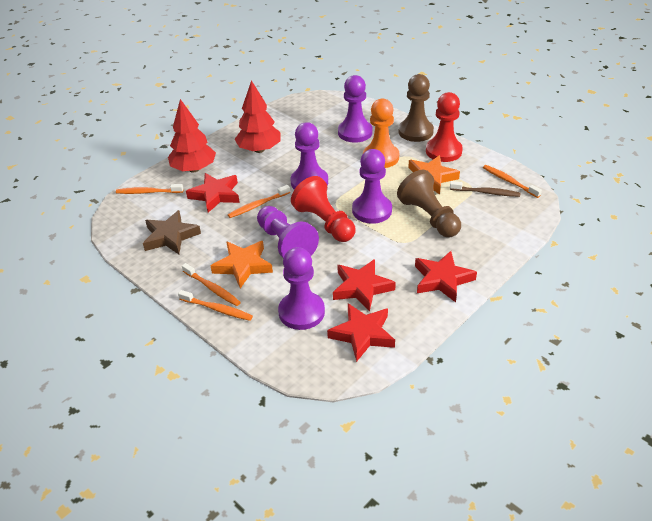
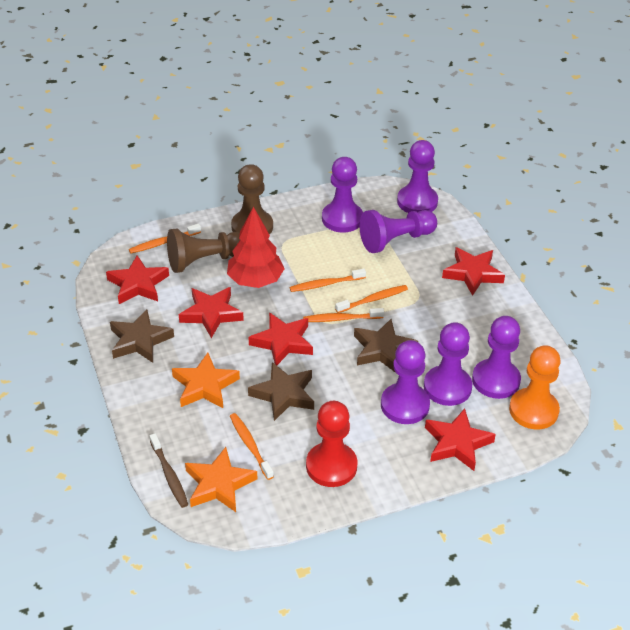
brown star: [143,210,201,254] = 1 -> [110,309,174,363] [248,362,314,421] [354,319,418,374] = 3
purple pawn: [257,206,319,259] [278,247,325,330] [290,122,328,190] [338,75,373,143] [352,149,392,224] = 5 -> [322,157,363,232] [360,210,437,253] [381,340,430,424] [397,140,438,213] [424,322,472,406] [472,316,521,399] = 6
red pawn: [291,176,355,242] [426,92,463,162] = 2 -> [306,401,358,487] = 1
red star: [186,173,240,213] [327,304,395,362] [333,259,396,312] [415,251,477,302] = 4 -> [106,255,169,304] [179,287,244,338] [249,312,313,365] [425,408,496,471] [442,247,505,296] = 5
red tree: [168,99,216,172] [235,80,281,153] = 2 -> [227,207,285,288] = 1

